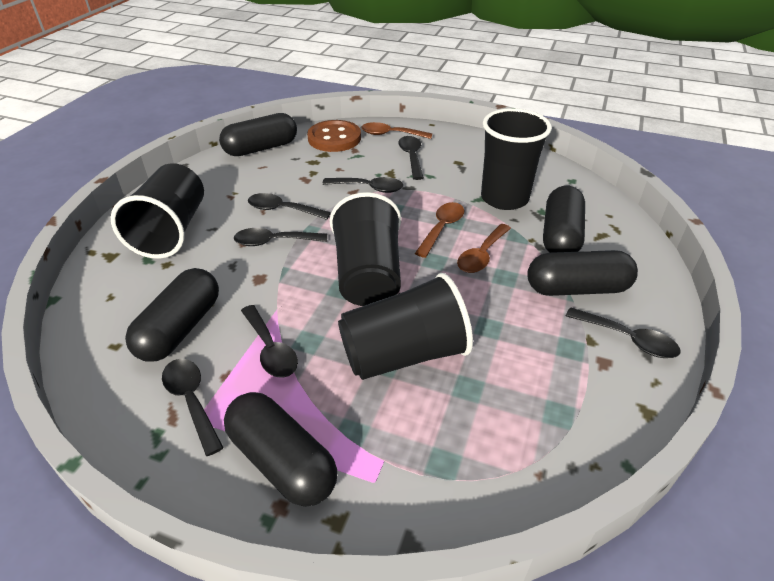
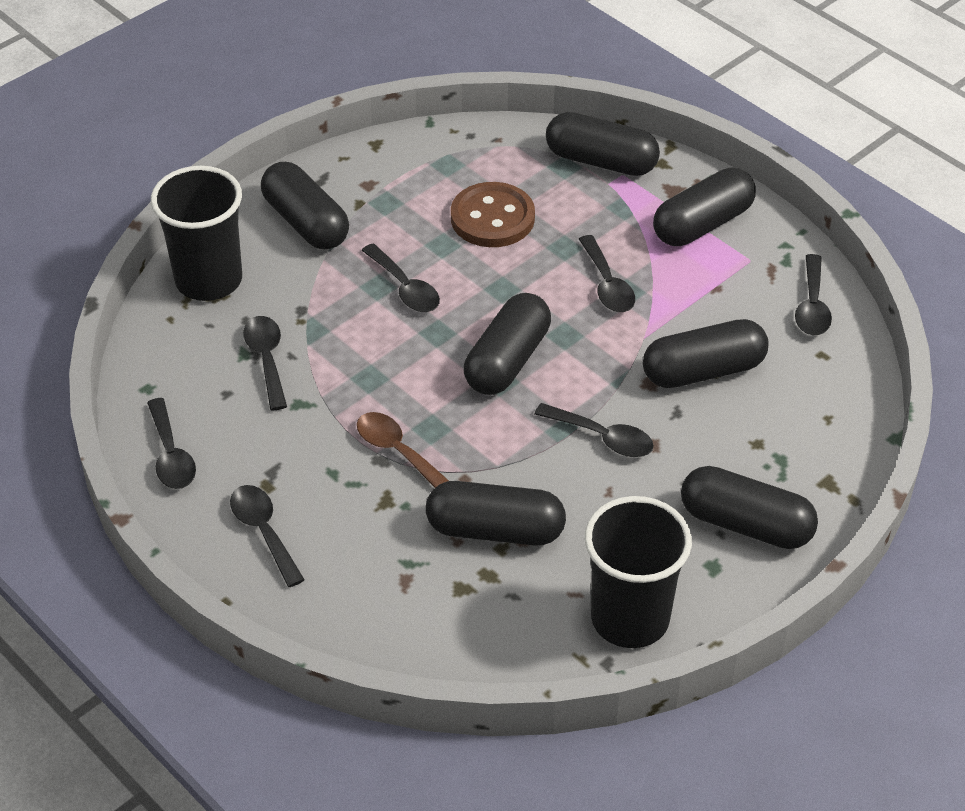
black capsule: [125,268,219,362] [219,113,297,156] [224,392,337,507] [527,250,638,296] [543,186,585,253] = 5 -> [261,162,349,250] [426,481,566,546] [464,293,551,395] [546,112,660,176] [643,319,769,388] [653,167,756,246] [681,466,818,549] = 7
black cup: [111,163,204,259] [330,192,401,306] [338,273,473,380] [481,108,552,210] = 4 -> [151,166,242,301] [585,496,692,648] = 2
brown spoon: [361,122,433,139] [415,202,464,258] [457,224,511,273] = 3 -> [357,412,449,488] = 1

